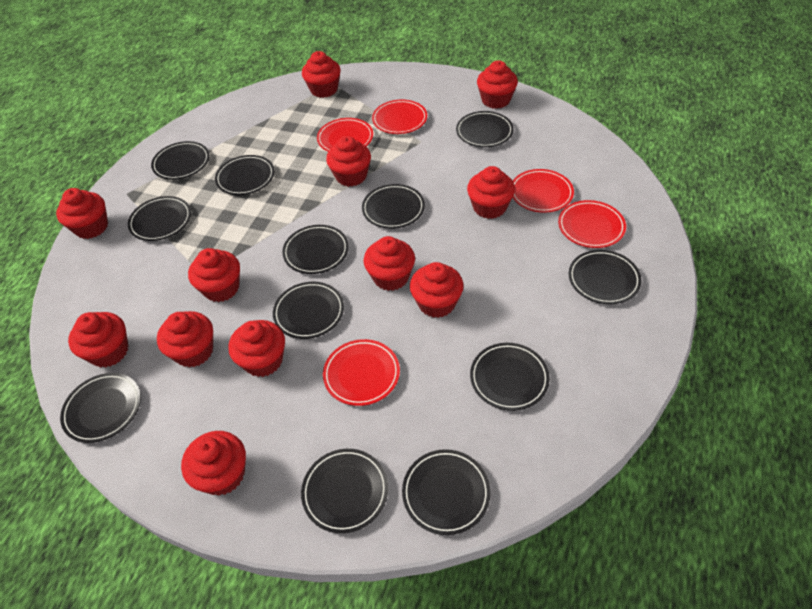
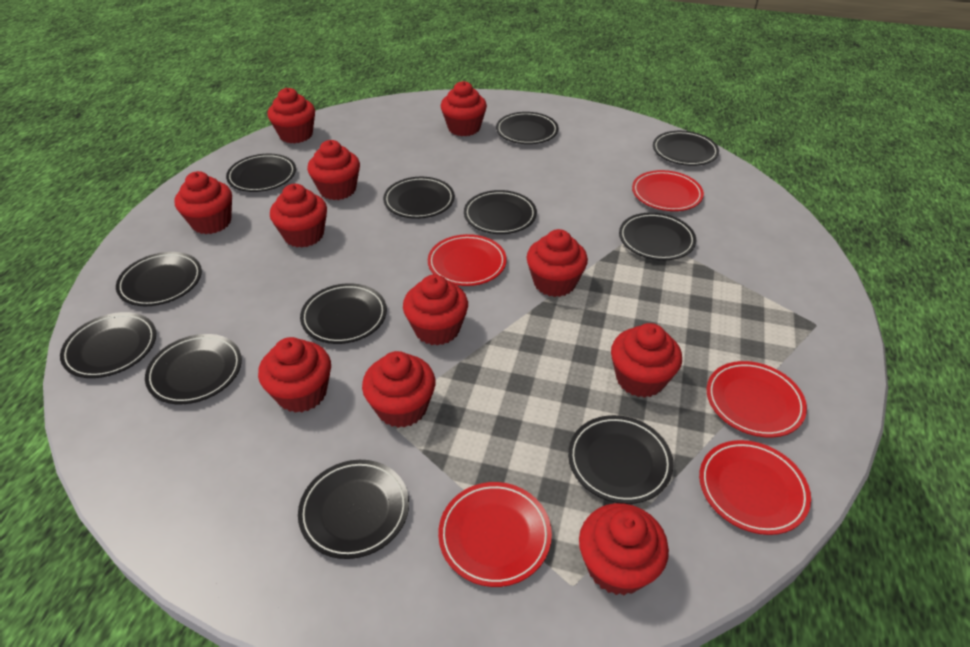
red cupcake: [56,188,108,239] [68,312,128,368] [157,311,213,367] [181,431,246,496] [188,248,240,302] [228,320,285,377] [302,51,340,98] [326,136,371,187] [363,236,415,291] [410,262,464,318] [467,166,515,219] [477,60,518,109] = 12 -> [174,171,232,234] [258,337,331,413] [267,88,315,144] [270,184,327,247] [307,140,360,200] [362,351,435,428] [403,274,468,346] [441,81,487,136] [527,229,588,297] [579,503,669,595] [611,323,682,398] = 11

